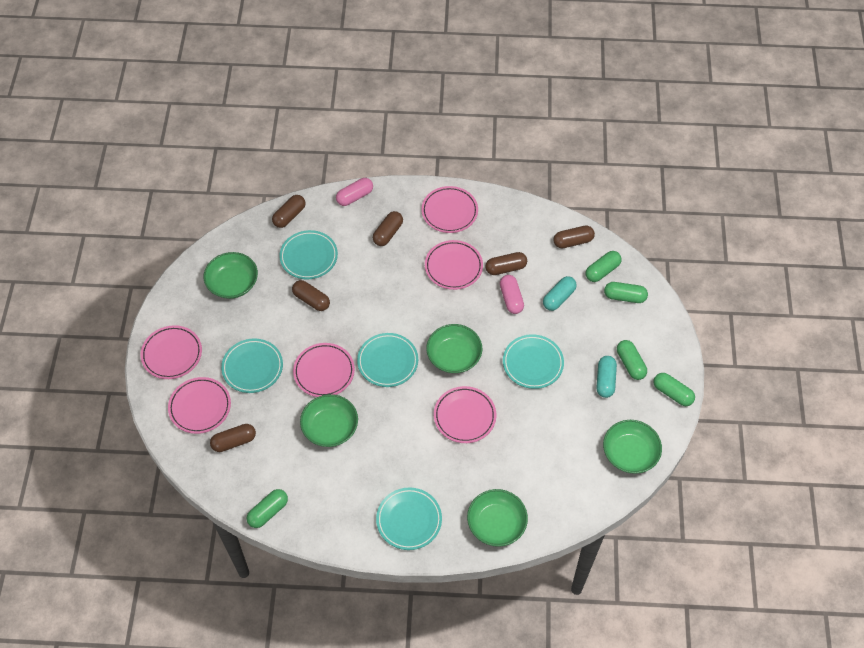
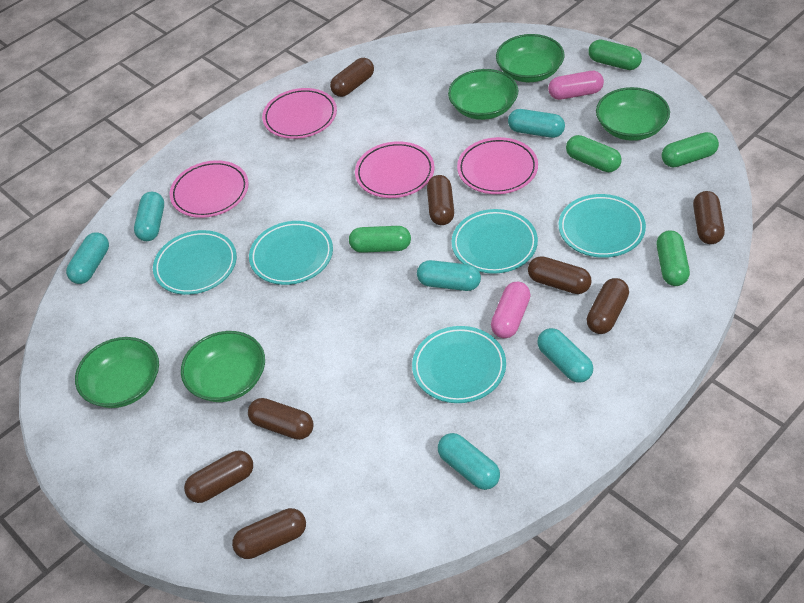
brown capsule: [210,424,256,452] [272,195,306,228] [292,280,330,311] [373,211,403,246] [485,252,527,275] [553,225,595,248] = 6 -> [184,451,253,503] [232,508,306,559] [248,398,314,440] [330,58,374,97] [427,175,454,225] [528,256,592,294] [587,278,629,334] [693,191,725,244] = 8
pink plate: [141,325,202,379] [168,377,231,434] [293,343,355,397] [421,186,478,233] [425,240,483,290] [434,386,496,443] = 6 -> [170,160,249,218] [262,88,337,139] [355,141,435,198] [457,137,538,194] = 4
turquoise capsule: [543,276,577,311] [596,356,617,398] = 2 -> [66,232,109,284] [134,192,164,241] [417,260,481,291] [438,433,500,490] [508,109,565,138] [537,328,593,383] = 6

